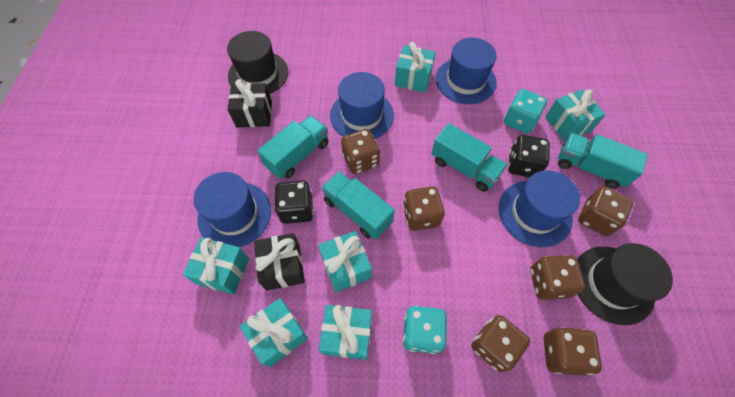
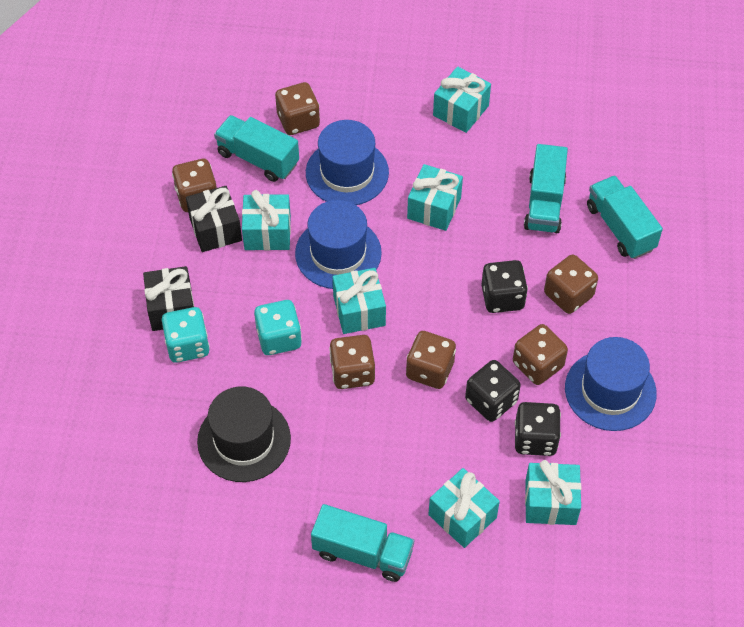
black dice: [275,181,313,224] [508,135,550,177] = 2 -> [465,360,521,422] [481,260,528,313] [515,402,561,456] = 3
black hat: [227,31,288,94] [577,243,673,325] = 2 -> [197,386,291,482] = 1
blue hat: [194,172,271,247] [330,72,394,139] [436,38,497,104] [499,171,580,247] = 4 -> [295,200,382,289] [306,120,389,205] [565,337,657,431] = 3

